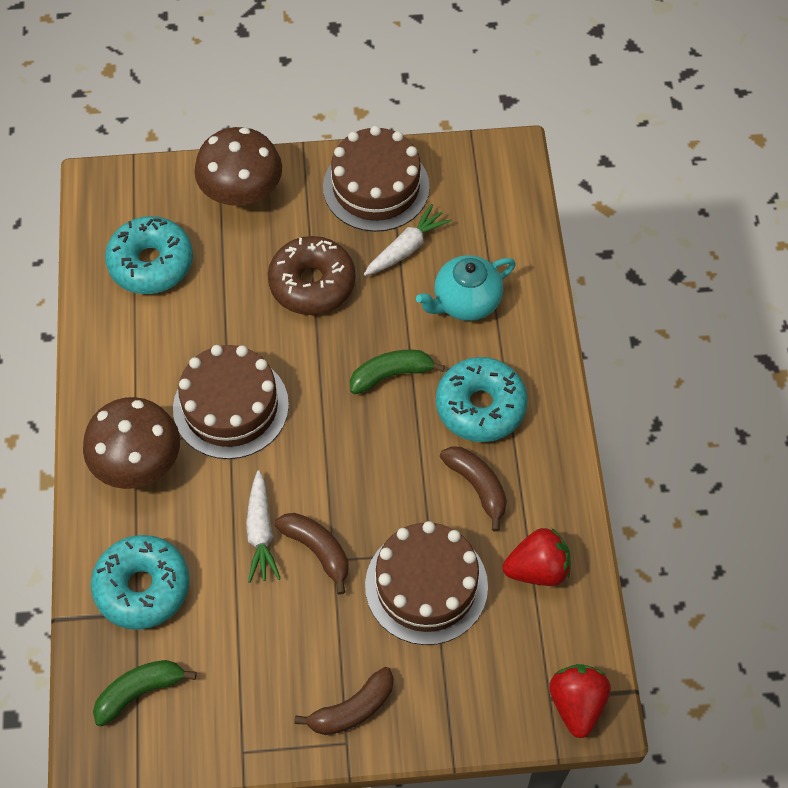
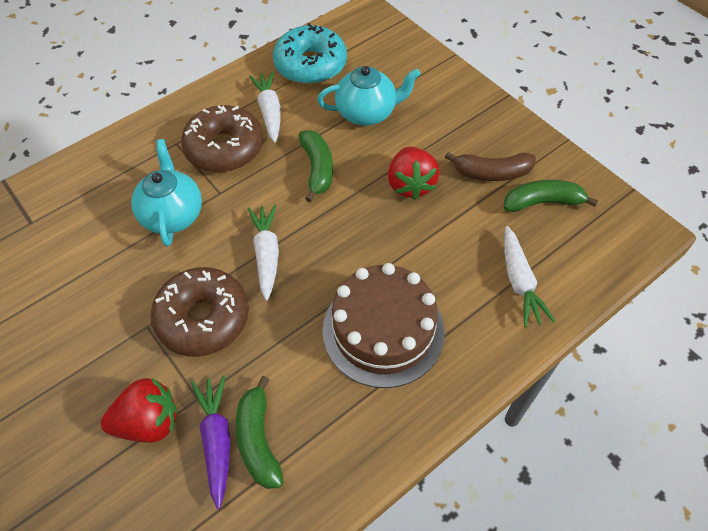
brown banana: [275,513,349,595] [294,667,394,735] [440,446,507,532] = 3 -> [445,152,536,181] = 1
brown cake: [173,345,289,459] [323,126,430,232] [365,521,488,645] = 3 -> [323,263,445,388] = 1
brown donut: [268,236,356,315] = 1 -> [151,267,249,357] [181,105,263,173] = 2
brown mushroom: [83,397,180,489] [194,127,282,206] = 2 -> none = 0
green banana: [93,660,197,727] [350,350,445,394] = 2 -> [236,376,284,489] [299,130,333,202] [504,180,598,212] = 3
purple carrot: none = 0 -> [191,375,230,509] = 1
turquoise donut: [91,535,190,630] [105,216,193,294] [436,357,528,442] = 3 -> [273,23,347,85] = 1
turquoise teapot: [416,255,516,321] = 1 -> [131,139,202,247] [317,66,420,126] = 2
white carrot: [246,471,281,583] [364,204,452,276] = 2 -> [247,204,279,301] [249,71,280,143] [504,226,556,327] = 3

